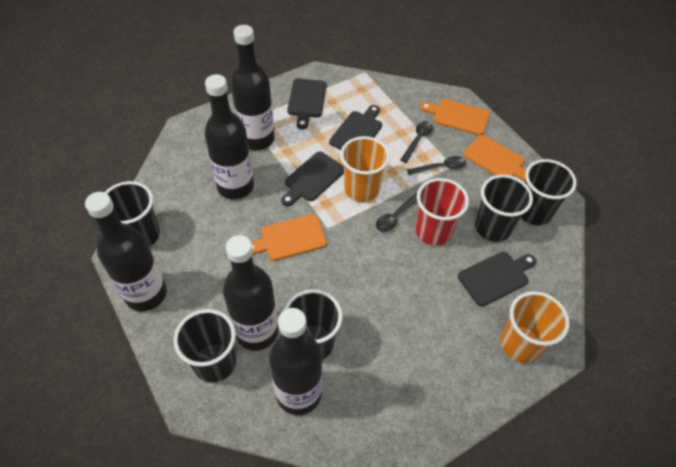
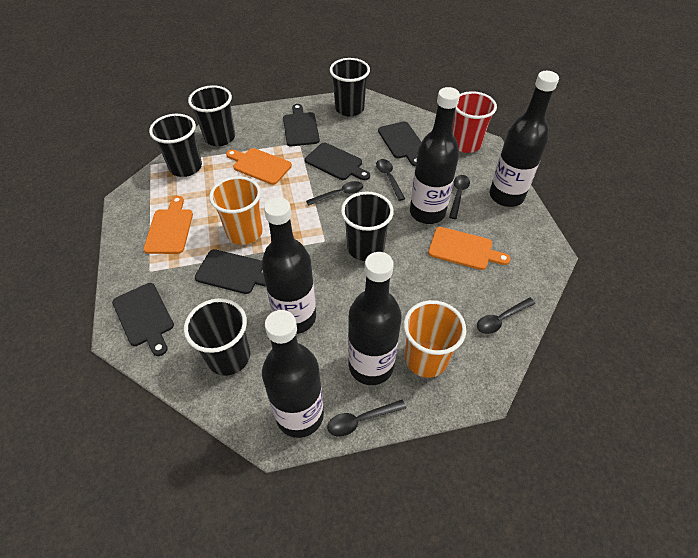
black cutting board: [281,151,344,206] [287,79,327,129] [329,105,382,150] [458,252,536,307] = 4 -> [112,283,174,356] [195,249,266,294] [283,104,320,146] [305,143,370,180] [378,121,421,167] = 5
black spoon: [376,192,417,232] [400,121,433,163] [407,156,466,175] = 3 -> [306,181,363,206] [327,400,406,437] [376,159,405,201] [449,175,470,219] [477,298,535,334] = 5

